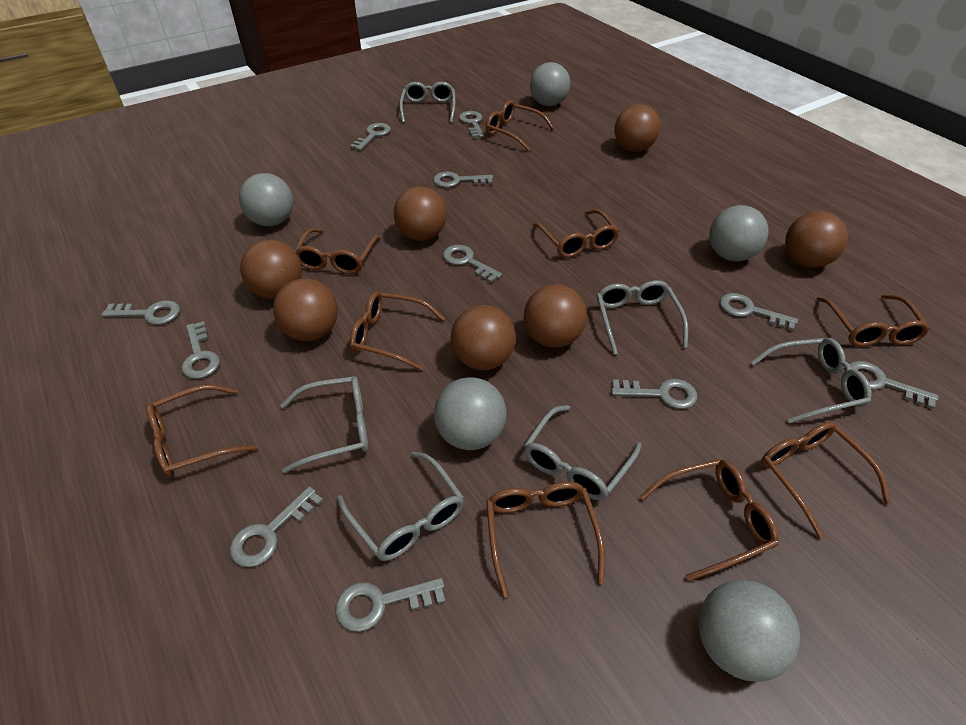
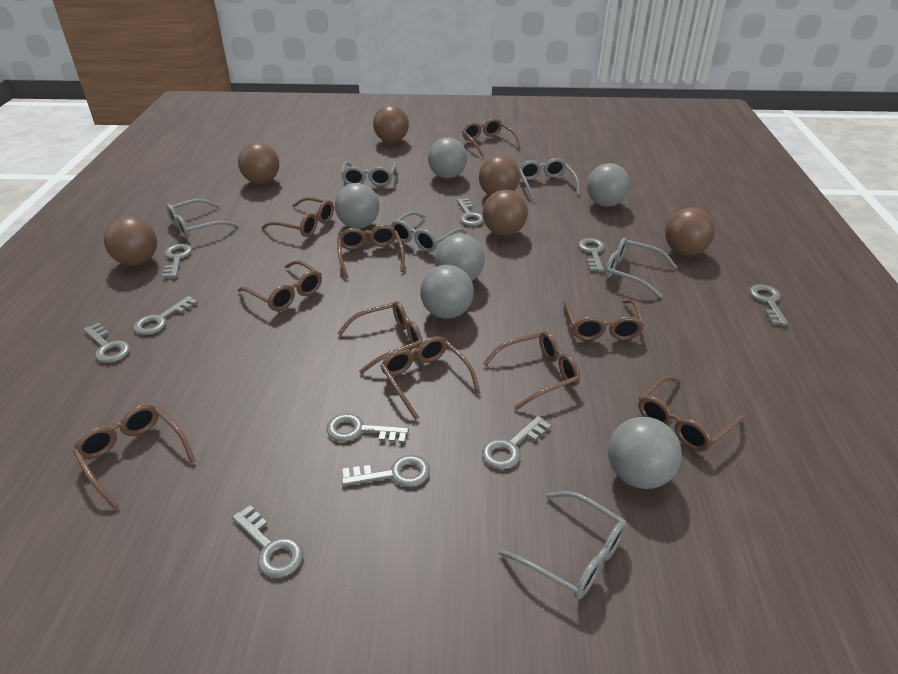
brown ball: [240,240,302,299] [273,278,338,341] [394,186,447,241] [451,305,516,370] [524,284,587,348] [615,104,660,152] [785,211,848,268] = 7 -> [104,217,157,265] [238,142,279,184] [373,105,409,143] [479,155,520,196] [482,190,528,236] [665,208,715,255] = 6
brown glasses: [146,385,257,477] [295,228,380,274] [350,291,445,371] [486,100,554,151] [486,481,605,598] [533,209,619,258] [640,459,779,581] [761,422,891,539] [817,294,930,347] = 9 -> [73,404,196,509] [237,260,322,311] [262,197,334,237] [337,225,405,278] [338,301,423,374] [380,336,481,420] [462,118,521,157] [483,331,580,410] [563,299,645,340] [638,376,744,452] = 10
grey ball: [239,173,293,226] [434,377,507,450] [530,62,570,106] [698,580,800,682] [709,205,769,261] = 5 -> [335,183,380,228] [420,265,474,319] [428,138,467,178] [435,234,485,281] [587,163,630,207] [608,417,682,489] = 6
grey key: [101,300,180,325] [181,321,220,379] [230,486,323,567] [335,578,445,632] [350,123,391,150] [433,172,493,188] [443,245,502,282] [459,111,484,138] [611,379,697,409] [720,293,798,331] [850,361,938,409] = 11 -> [83,322,130,363] [133,296,198,335] [162,244,192,278] [232,505,303,578] [326,413,409,443] [341,455,430,487] [457,198,484,226] [482,416,551,470] [578,238,605,272] [749,284,788,325] = 10

